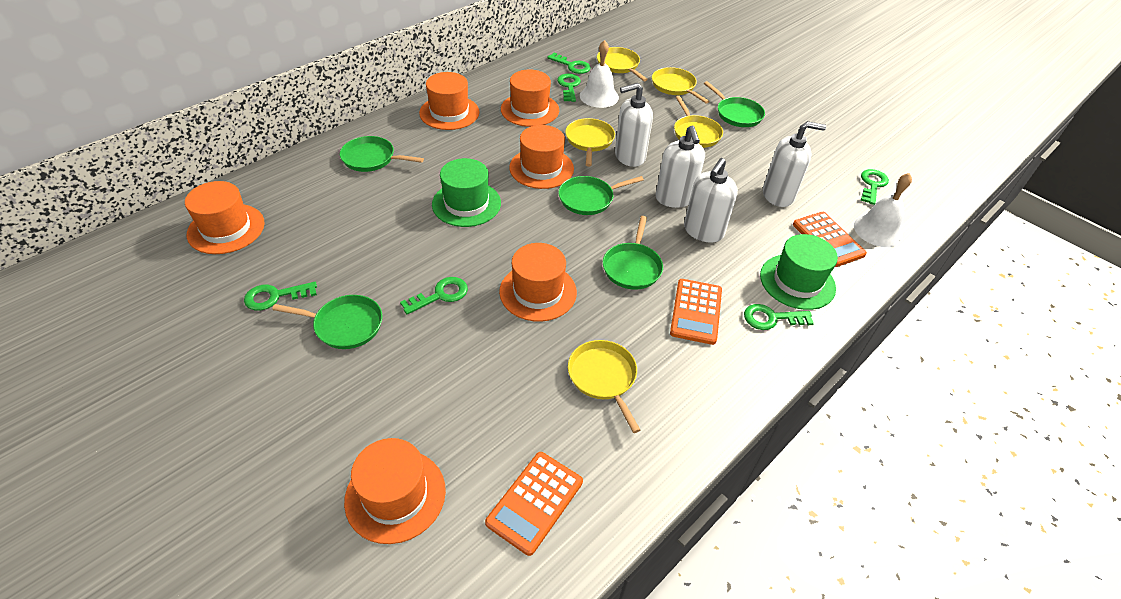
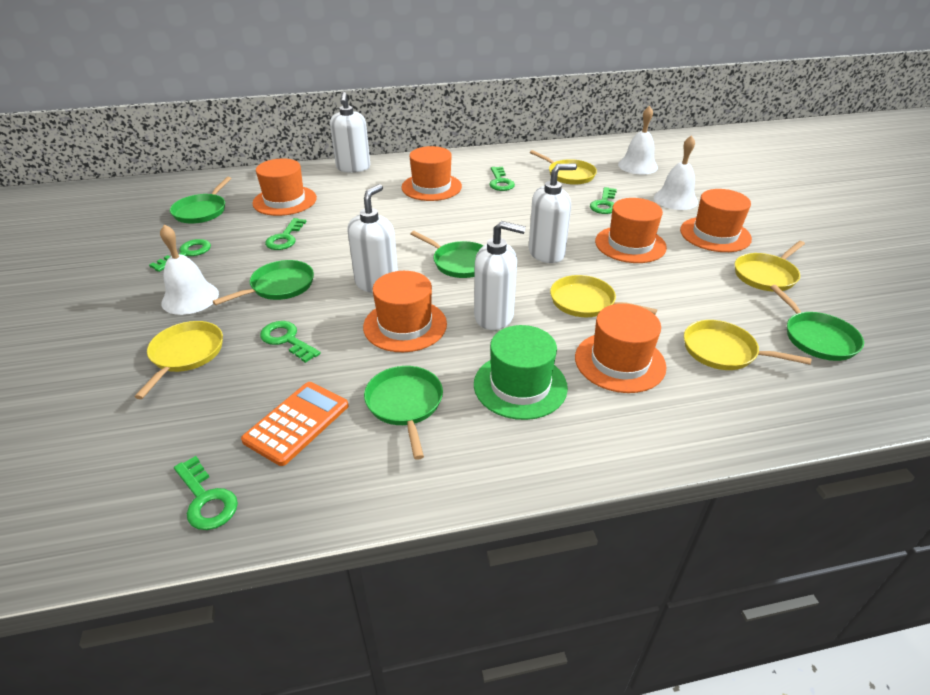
green hat: [432,158,501,227] [760,234,838,310] = 2 -> [474,325,568,420] = 1
orange calculator: [485,452,583,556] [670,279,722,345] [793,212,867,267] = 3 -> [241,382,349,466] = 1
white bell: [580,40,619,108] [854,173,912,247] = 2 -> [160,225,219,315] [618,106,658,175] [654,135,698,210] = 3

